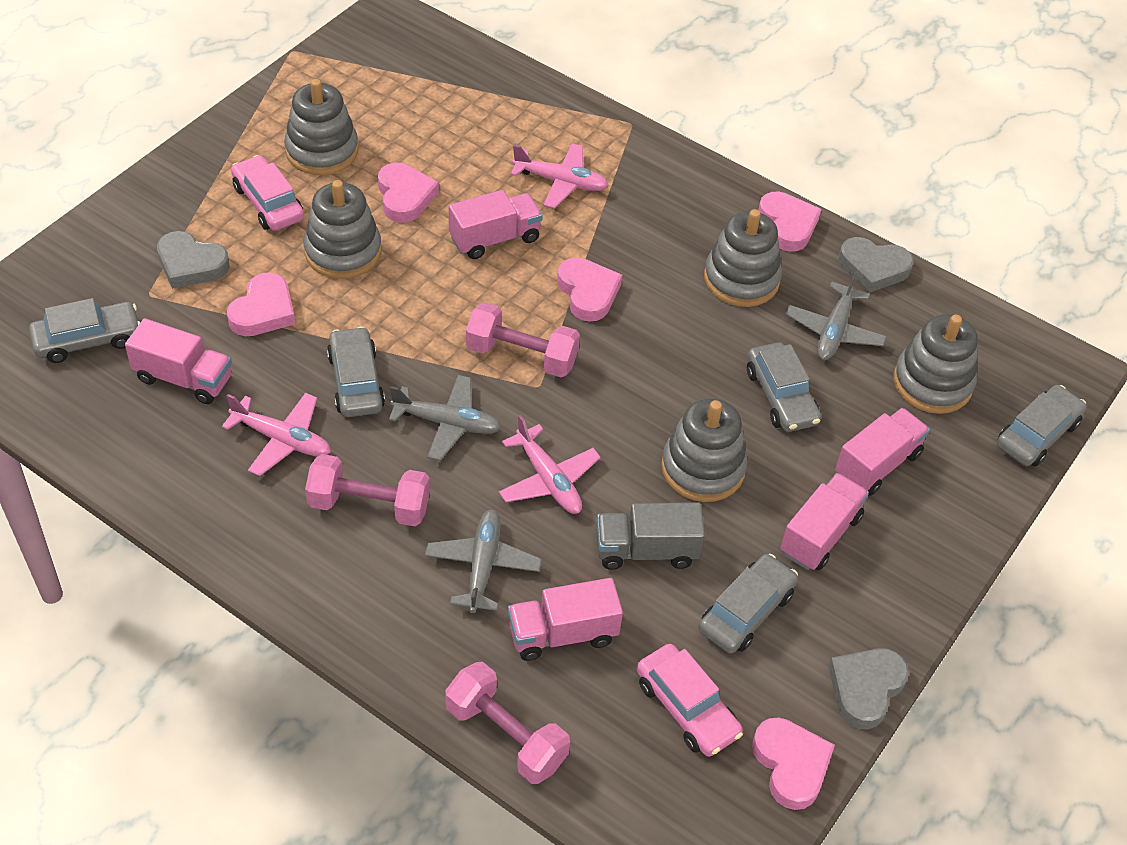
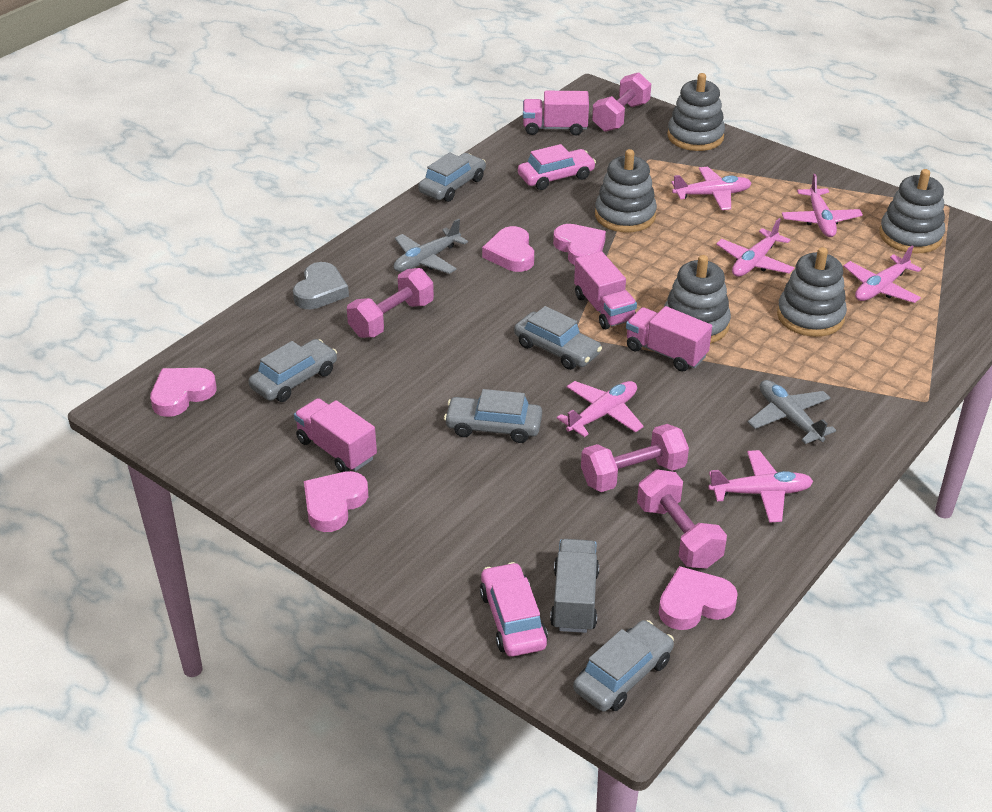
grey heart: [157,231,230,289] [828,648,909,729] [838,237,914,293] = 3 -> [293,262,349,309] = 1
grey plane: [389,375,501,461] [425,510,542,613] [786,271,887,360] = 3 -> [394,219,468,274] [748,380,836,444] = 2
pink dumbbell: [305,454,430,526] [445,662,570,784] [466,302,580,377] = 3 -> [347,268,434,338] [581,424,689,492] [592,72,651,132] [637,469,727,569] = 4
pink plane: [222,393,331,476] [499,415,601,514] [511,143,609,209] = 3 -> [557,381,644,437] [671,167,752,210] [708,450,813,523] [716,218,794,277] [782,174,863,237] [844,246,922,303] = 6
pink truck: [125,318,232,404] [449,190,543,259] [508,578,623,661] [780,473,869,570] [835,408,930,496] = 5 -> [294,398,377,472] [523,91,589,135] [574,251,637,329] [626,306,712,372] = 4

